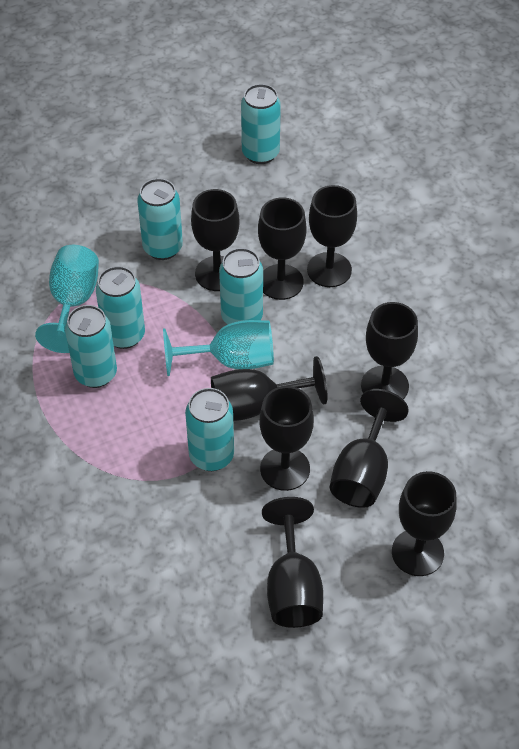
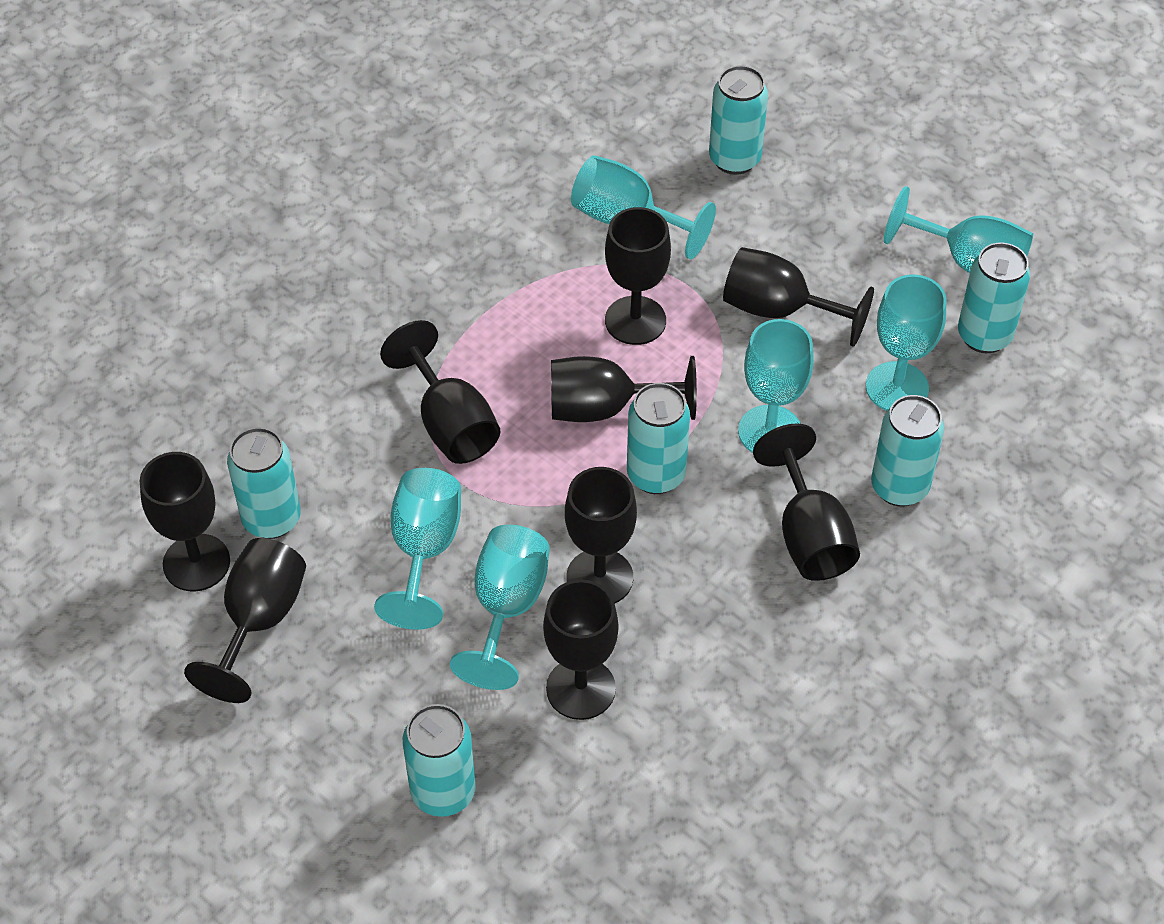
turquoise goblet: [35,245,99,353] [163,320,274,376] = 2 -> [374,468,461,630] [450,525,550,690] [571,155,716,259] [738,319,814,453] [866,274,946,411] [884,186,1033,273] = 6

